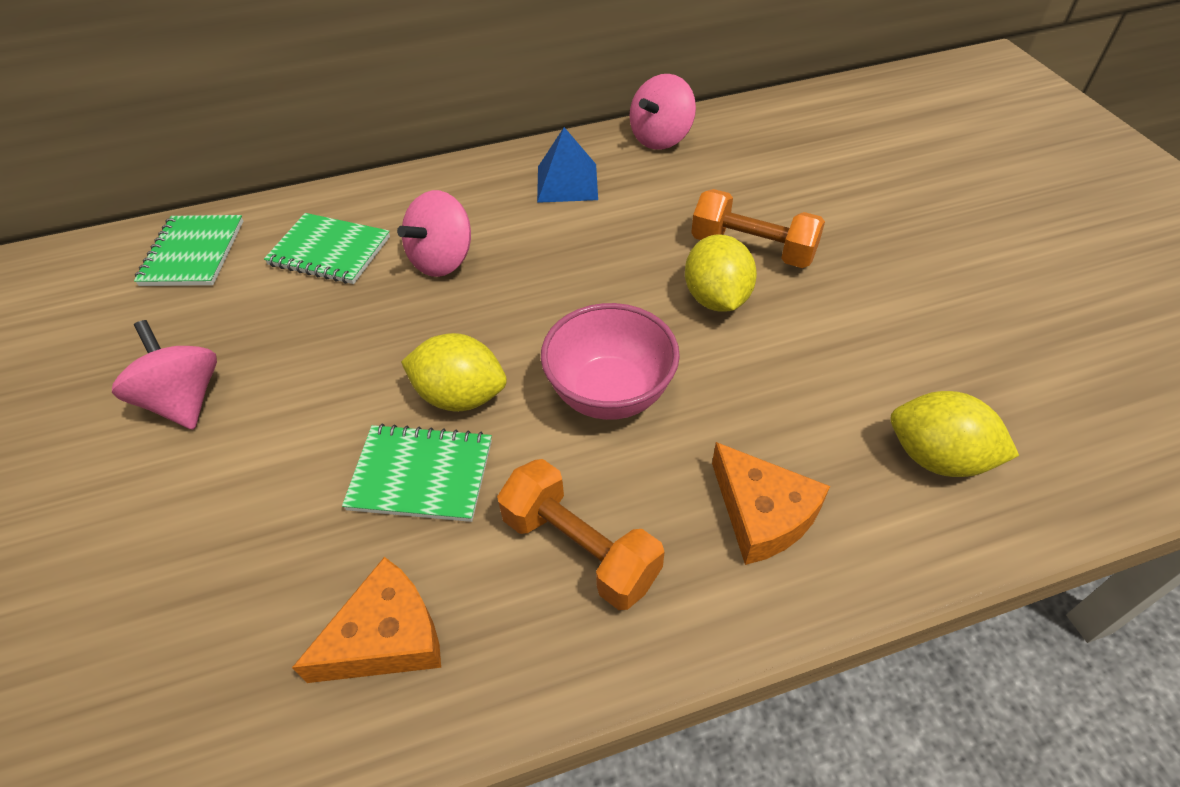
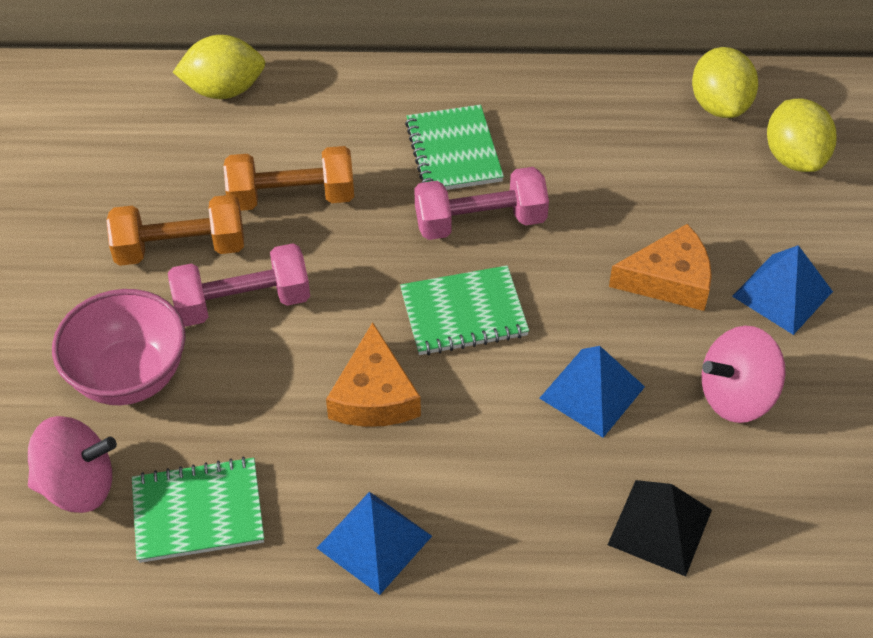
black pyramid: none = 0 -> [608,480,712,577] = 1
blue pyramid: [537,127,598,203] = 1 -> [317,492,432,595] [539,346,645,438] [732,245,833,335] = 3
pink dumbbell: none = 0 -> [168,243,310,327] [414,167,549,240] = 2
pink spinning top: [112,320,217,430] [397,190,471,277] [630,74,696,150] = 3 -> [28,416,117,513] [702,326,785,423] = 2

